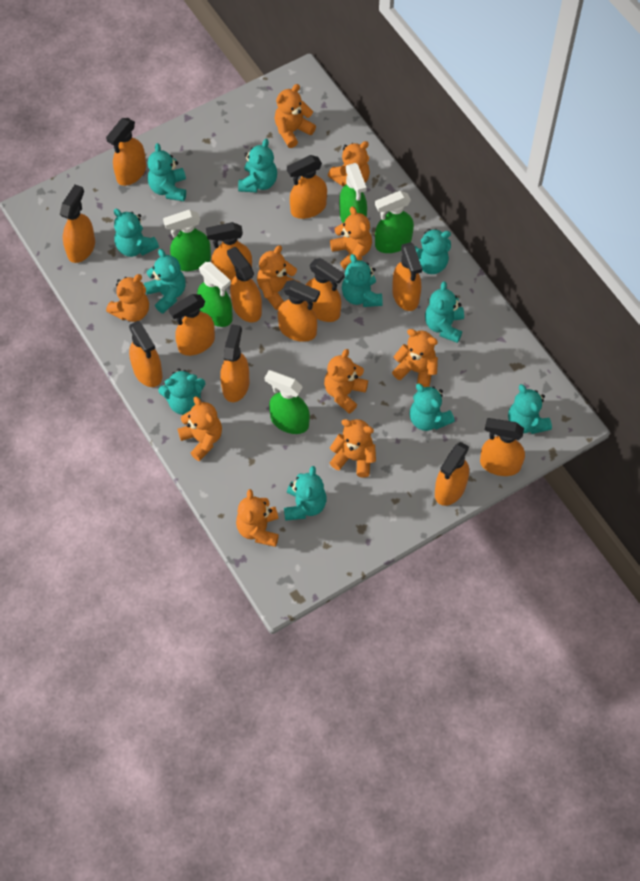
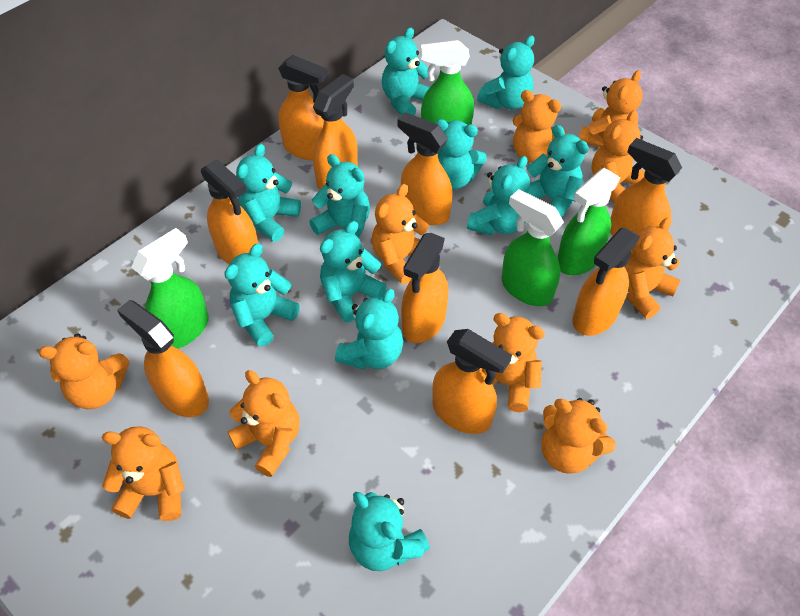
green spray bottle: [163,210,211,271] [197,262,233,327] [265,370,310,434] [339,163,367,223] [375,191,414,253] = 5 -> [131,228,209,349] [421,40,474,125] [502,189,564,306] [557,168,620,275] = 4
orange spray bottle: [60,185,95,263] [106,118,146,186] [129,321,163,387] [168,294,215,356] [206,222,252,281] [220,324,249,402] [227,247,262,322] [278,280,320,342] [287,155,327,219] [305,258,345,322] [392,242,422,311] [435,442,469,506] [480,418,525,476] = 13 -> [117,300,209,417] [201,159,258,264] [278,55,328,160] [313,74,358,190] [397,112,453,225] [401,233,448,343] [432,329,512,434] [572,227,640,336] [610,138,682,236] = 9

